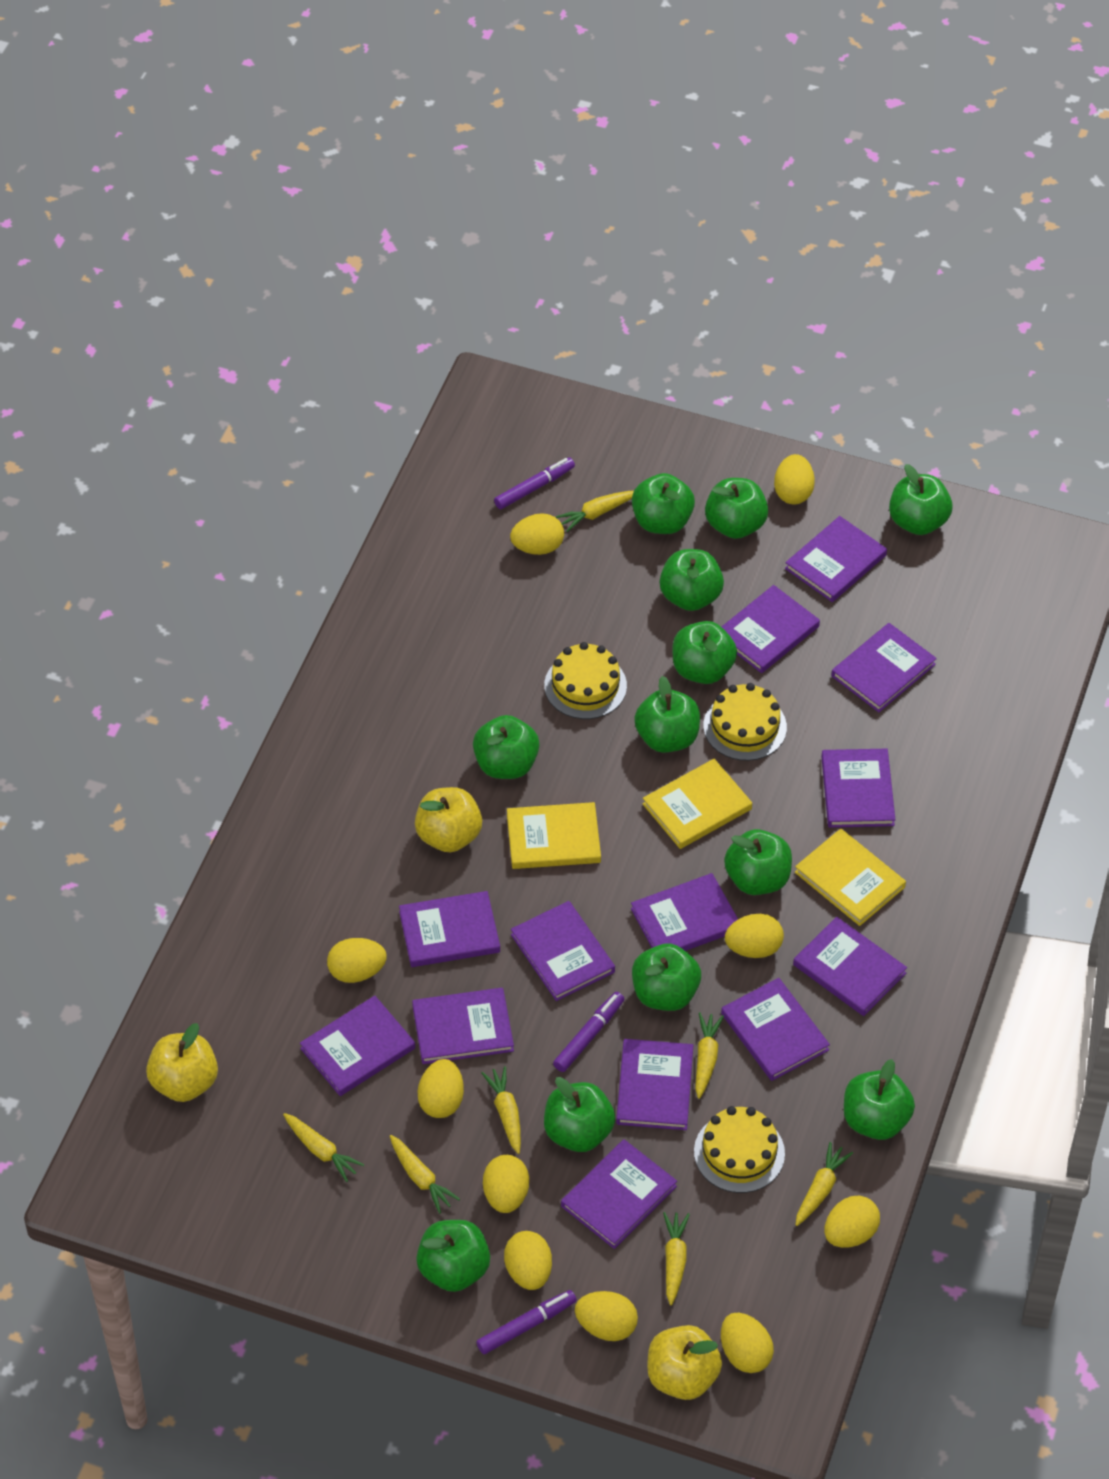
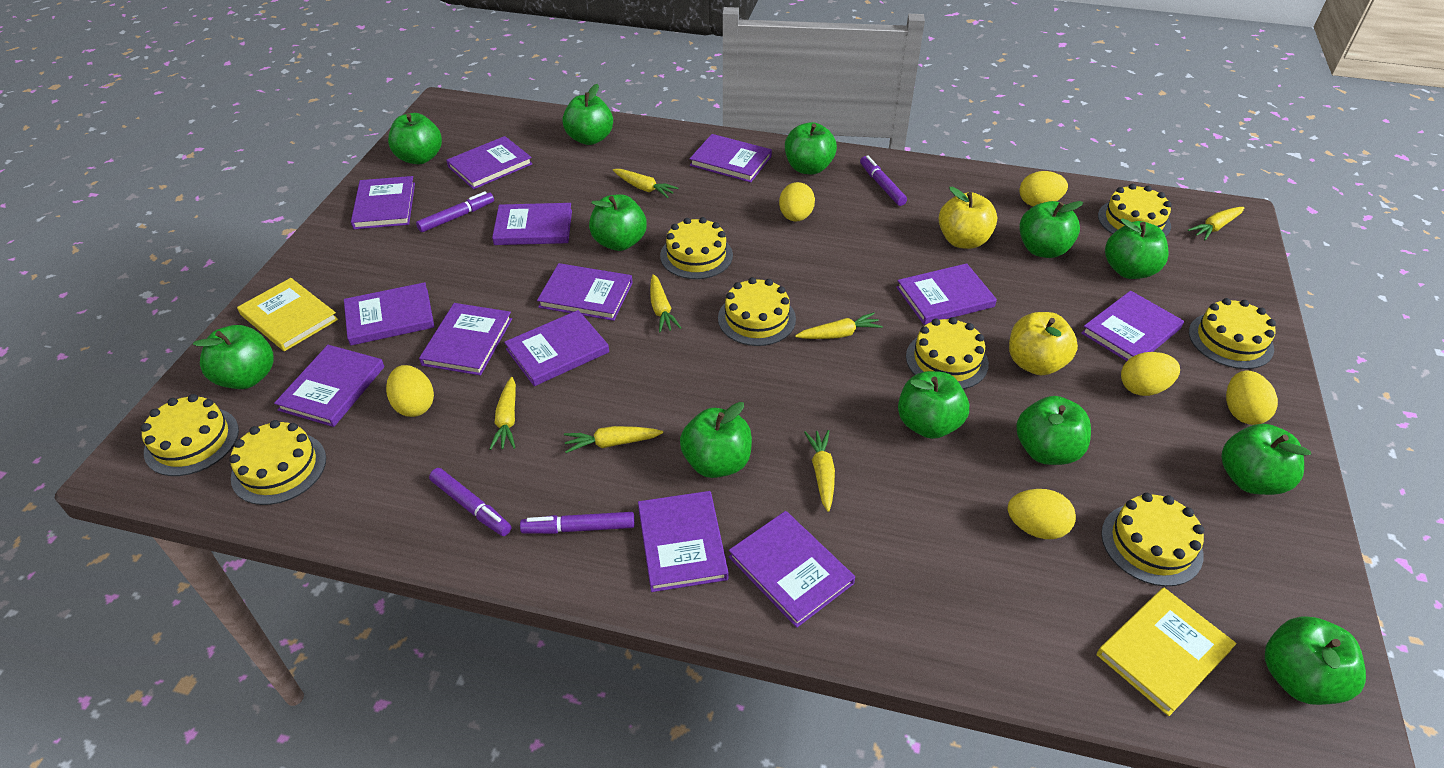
purple marker: [476,1290,577,1354] [494,457,575,509] [553,992,624,1072] = 3 -> [416,191,494,232] [429,468,511,536] [520,512,635,534] [860,156,907,206] = 4
yellow apple: [146,1023,218,1102] [415,787,482,852] [647,1325,722,1400] = 3 -> [939,187,997,249] [1009,312,1078,375] = 2
yellow book: [507,802,601,869] [643,759,752,849] [795,829,906,926] = 3 -> [237,278,338,351] [1097,588,1236,716] = 2
yellow cake: [544,642,627,719] [694,1106,785,1193] [703,683,787,761] = 3 -> [141,394,239,476] [229,420,326,505] [660,217,733,279] [718,277,796,346] [906,317,989,389] [1098,184,1172,237] [1101,493,1204,586] [1189,298,1276,369] = 8
yellow egg: [327,938,387,983] [417,1059,464,1118] [483,1155,529,1213] [504,1231,552,1290] [510,513,564,555] [575,1291,638,1341] [721,1313,774,1373] [725,914,784,958] [774,454,815,504] [824,1196,880,1248] = 10 -> [386,365,434,417] [779,182,815,221] [1008,489,1076,539] [1019,171,1068,206] [1121,352,1180,396] [1226,371,1278,425] = 6

